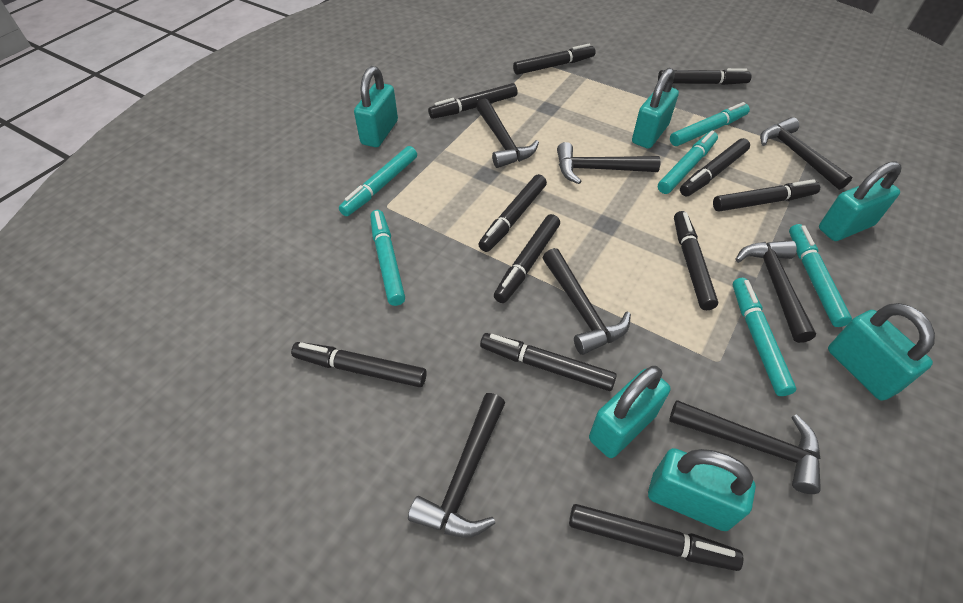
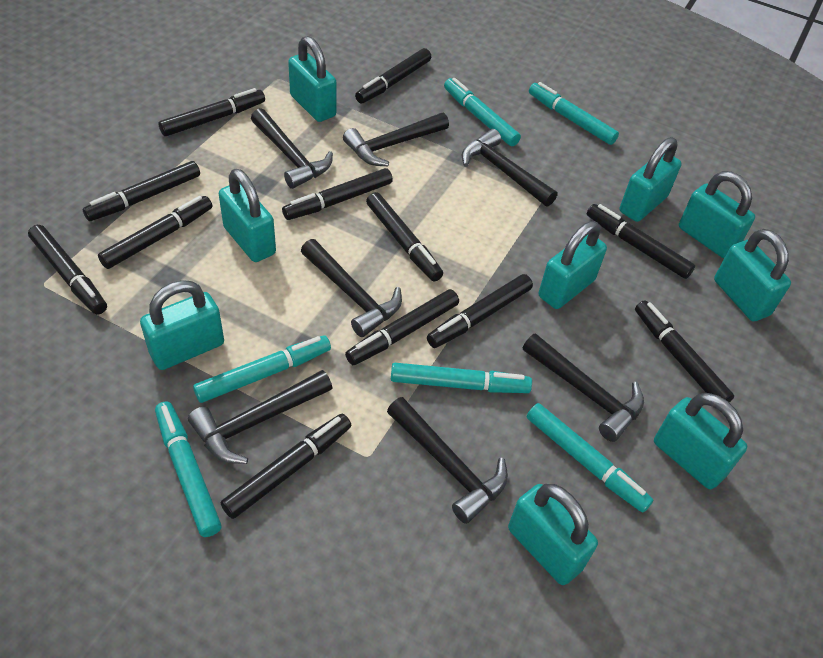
black marker: [291,342,427,387] [428,83,518,119] [478,174,547,252] [480,333,617,391] [494,214,560,303] [513,44,596,75] [569,504,743,571] [658,68,752,85] [674,211,718,310] [680,138,750,196] [713,179,820,211] = 11 -> [28,225,107,315] [83,161,200,221] [98,196,212,269] [158,88,265,136] [221,413,351,519] [282,168,393,220] [345,289,459,365] [355,48,431,103] [366,192,443,282] [427,274,533,348] [587,204,695,279] [635,300,734,403] = 12
turquoise padlock: [354,66,398,147] [589,366,670,458] [632,68,679,149] [648,448,756,531] [819,161,901,241] [828,303,935,401] = 6 -> [140,280,224,370] [219,169,276,262] [288,36,336,122] [508,484,598,585] [539,221,607,309] [620,137,682,222] [654,393,747,489] [679,171,755,258] [714,229,791,322] = 9

